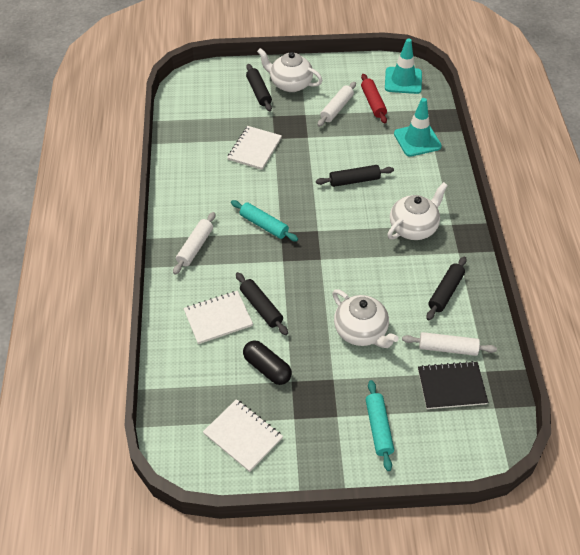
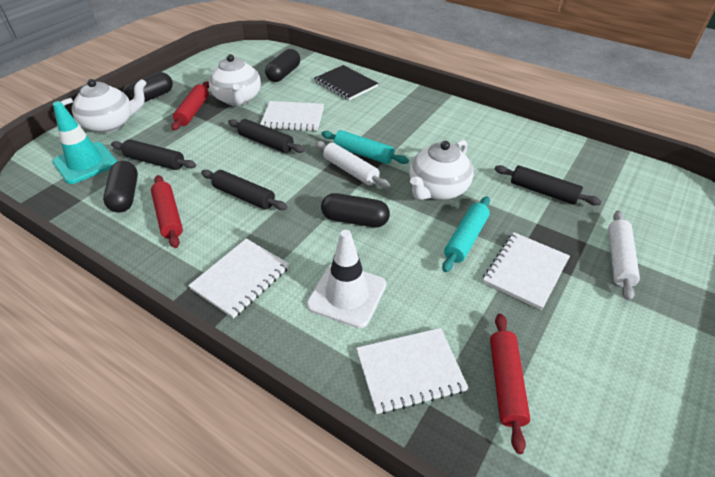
black capsule: [243,340,292,385] = 1 -> [103,161,138,213] [122,72,173,102] [265,49,300,82] [321,193,390,227] = 4
red rolling pin: [361,74,387,124] = 1 -> [151,175,183,248] [171,81,209,131] [490,314,530,454] = 3
turquoise traffic cone: [385,38,422,94] [394,98,442,157] = 2 -> [53,101,117,184] = 1
white notebook: [183,291,253,344] [203,399,283,472] [227,126,282,170] = 3 -> [188,238,289,319] [260,101,324,131] [356,328,468,414] [483,232,570,310] = 4
white rolling pin: [173,212,215,275] [317,82,356,127] [402,332,497,356] = 3 -> [315,141,390,188] [608,211,640,301] = 2
white traffic cone: none = 0 -> [307,230,386,328] = 1

